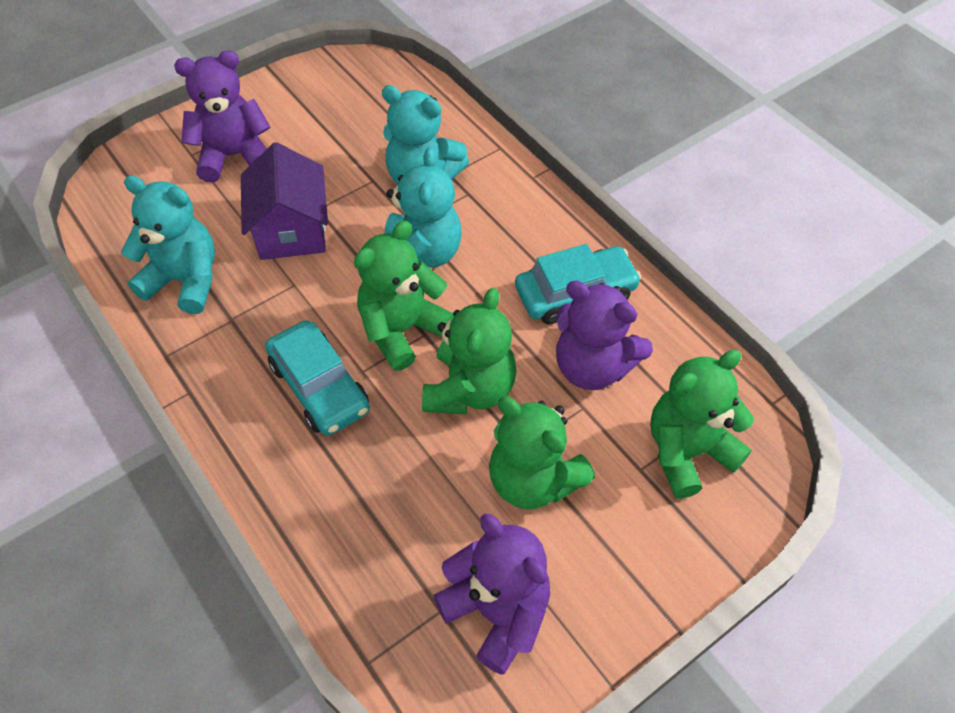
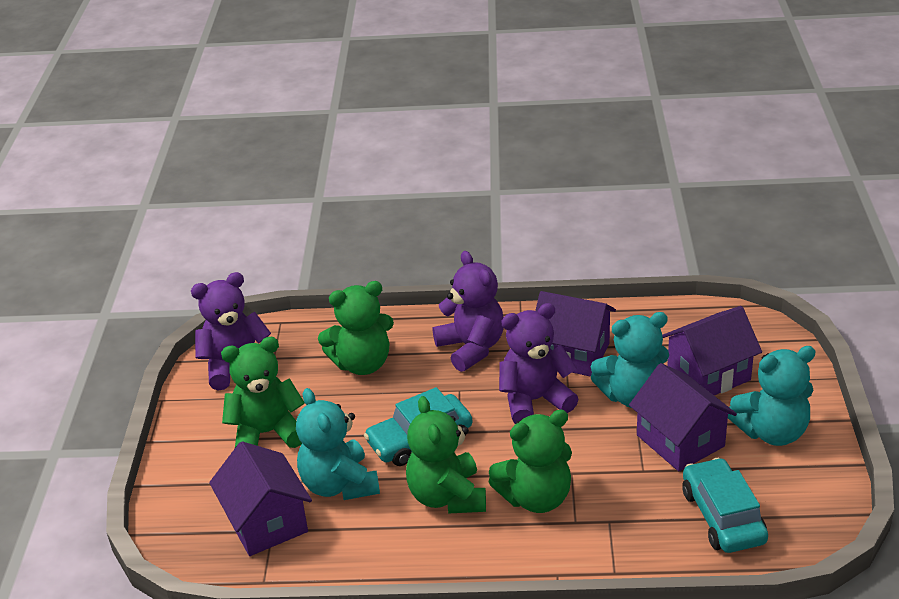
purple house: [241,142,328,260] = 1 -> [209,441,312,556] [535,291,616,377] [629,363,737,471] [662,306,762,396] = 4

